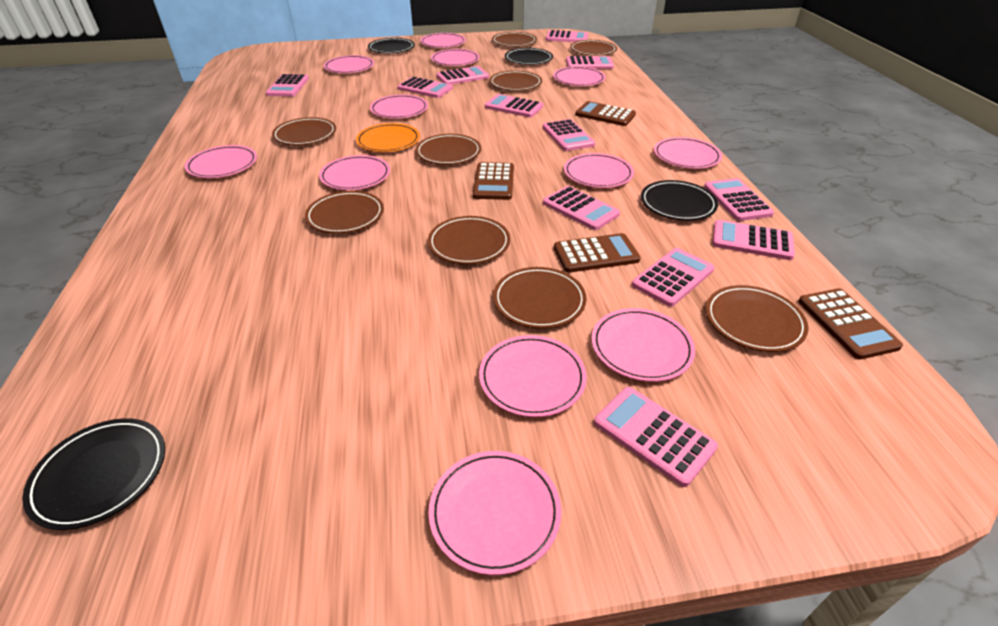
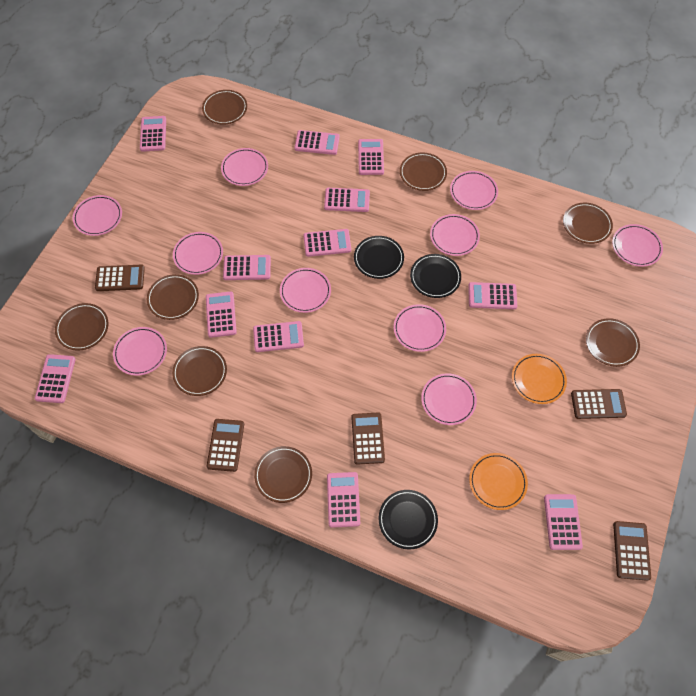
black plate: [22,418,165,530] [368,38,415,53] [505,48,553,65] [641,180,718,221] = 4 -> [354,236,404,279] [379,490,438,549] [410,254,461,298] = 3
brown calculator: [473,162,514,200] [554,233,641,273] [575,101,636,126] [799,288,903,360] = 4 -> [95,265,145,291] [207,419,244,472] [351,413,385,465] [571,389,627,419] [613,521,651,581] = 5
brown plate: [272,117,336,145] [305,191,384,234] [416,134,481,165] [428,216,510,264] [489,70,542,91] [492,32,537,47] [493,267,587,329] [570,40,617,56] [706,285,809,352] = 9 -> [55,303,109,351] [147,274,199,320] [172,346,227,396] [202,90,247,124] [254,446,312,503] [400,152,447,191] [563,203,613,244] [586,318,640,367] = 8
orange plate: [356,123,420,152] = 1 -> [469,453,528,510] [512,354,567,404] = 2
pink plate: [185,145,257,178] [319,155,390,190] [324,55,374,73] [370,94,428,119] [420,33,466,48] [428,451,561,575] [431,49,479,66] [479,335,587,417] [553,66,605,86] [564,153,634,188] [592,308,695,382] [654,137,722,169] = 12 -> [73,195,122,236] [113,327,167,376] [173,232,223,275] [221,148,268,186] [280,268,331,313] [394,304,446,352] [421,373,477,425] [430,214,480,256] [450,171,498,210] [612,224,663,267] = 10

